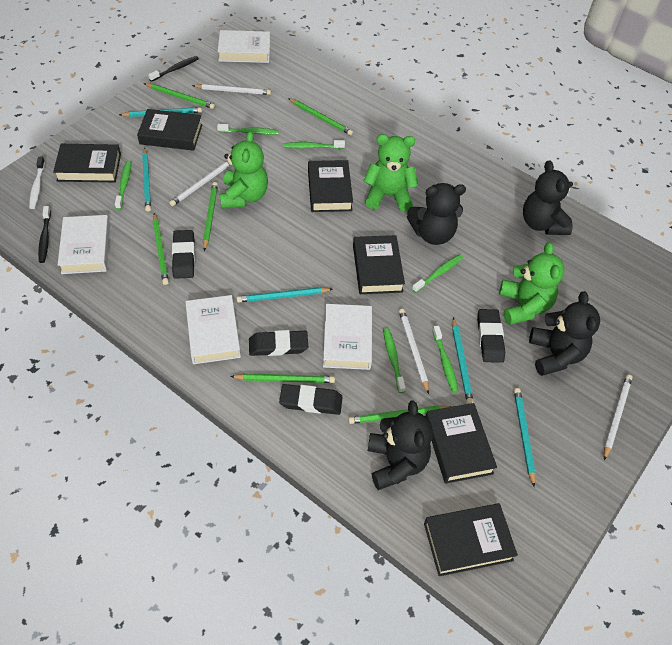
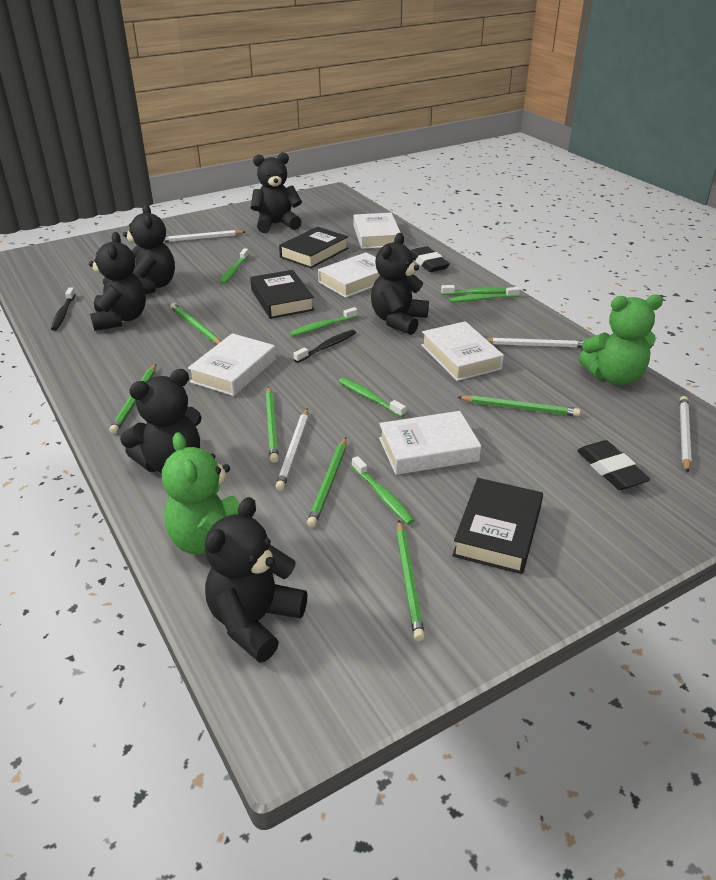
black book: [53,144,121,182] [137,109,202,151] [308,160,353,212] [353,235,405,294] [424,503,518,576] [425,403,497,484] = 6 -> [250,270,314,319] [279,227,348,268] [452,478,543,574] = 3
black eraser: [172,230,195,279] [249,330,308,356] [279,384,342,415] [477,309,505,363] = 4 -> [411,246,450,272] [577,440,650,490] = 2
black teddy bear: [368,400,433,490] [407,183,466,245] [523,160,573,235] [529,291,600,376] = 4 -> [89,232,146,331] [120,369,202,473] [123,204,175,294] [205,497,307,663] [251,152,302,233] [371,233,429,335] = 6
green teddy bear: [220,131,268,209] [363,134,419,211] [499,242,564,325] = 3 -> [162,432,240,555] [579,294,663,385] = 2
turquoise pencil: [119,107,202,117] [142,148,151,212] [237,287,333,303] [452,317,474,404] [514,388,536,487] = 5 -> none = 0
white book: [58,215,110,274] [185,295,241,364] [218,30,270,63] [323,304,372,370] = 4 -> [188,333,276,396] [318,252,380,298] [354,213,401,249] [379,411,481,475] [421,321,504,381] = 5
white toothbrush: [29,157,45,209] = 1 -> none = 0

